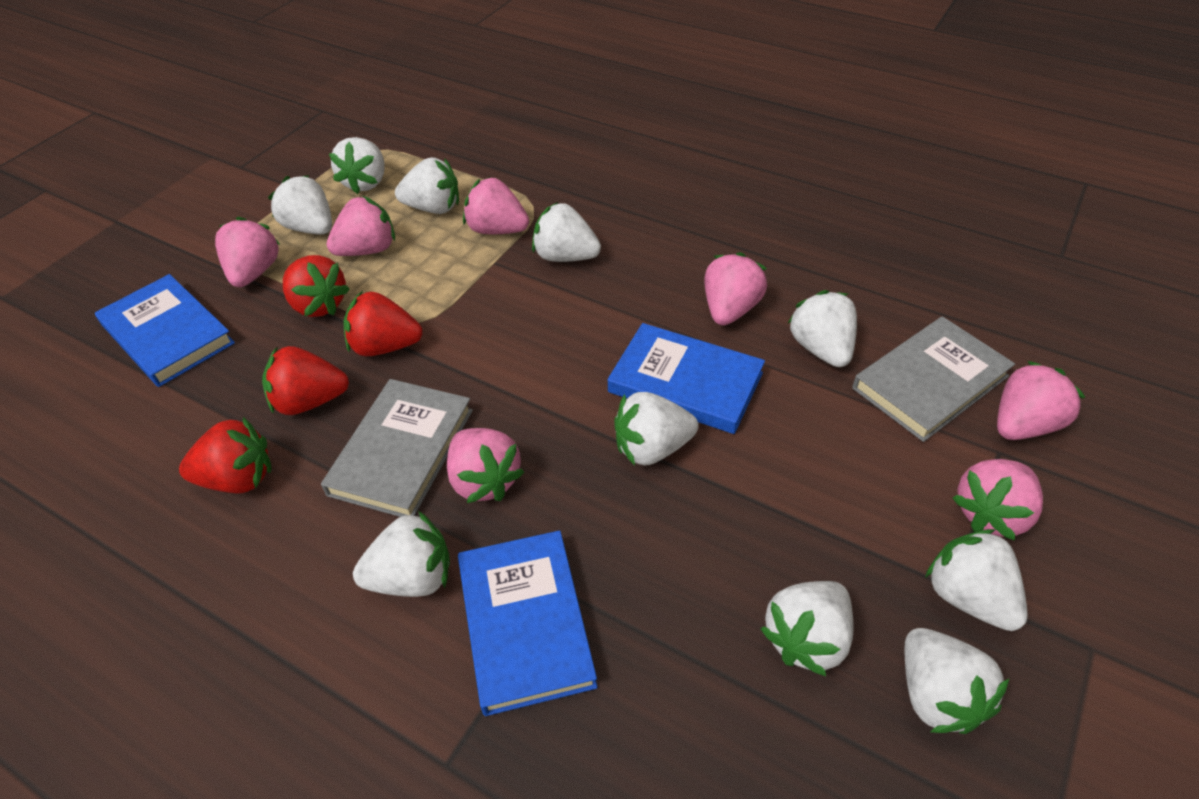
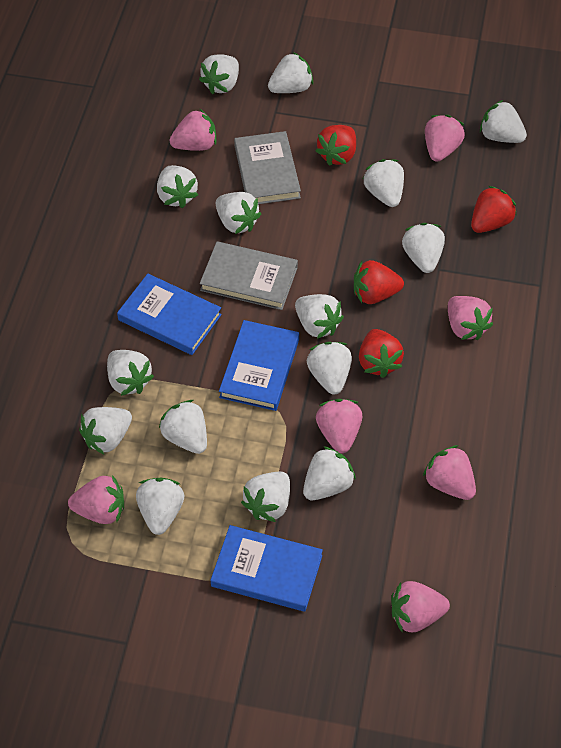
white strawberry: [268,175,332,234] [329,137,384,194] [353,511,450,597] [395,157,459,214] [532,202,601,262] [614,392,698,466] [760,581,854,676] [787,290,857,367] [904,628,1009,734] [925,529,1028,631] = 10 -> [79,407,132,454] [107,350,154,396] [136,478,184,535] [157,165,198,208] [159,400,207,454] [199,54,239,94] [216,192,261,234] [241,472,290,522] [268,52,313,93] [295,294,344,339] [303,446,356,500] [307,342,352,395] [363,159,404,207] [402,223,445,273] [480,100,527,143] = 15

